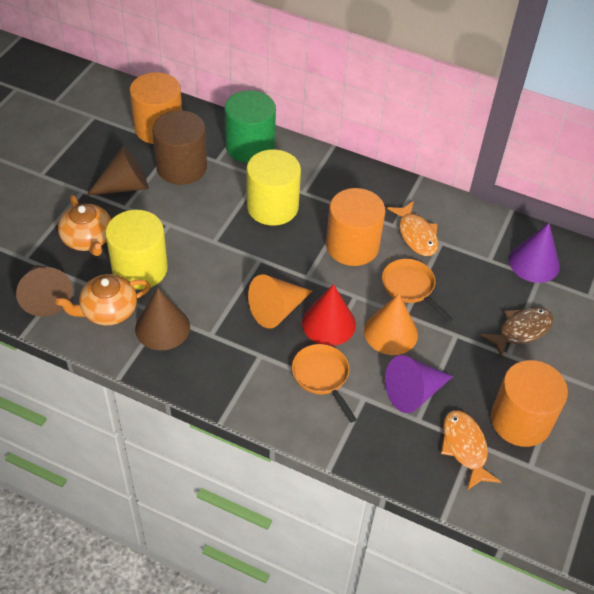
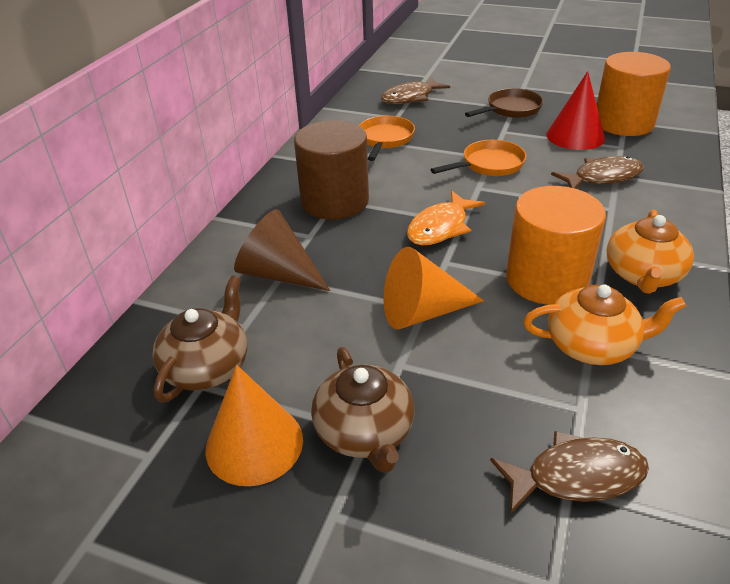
brown cone: [16,265,73,317] [86,146,149,196] [135,288,190,350] = 3 -> [234,209,331,291] = 1
brown fish: [480,307,554,357] = 1 -> [381,77,450,104] [490,431,649,514] [551,156,644,189] = 3
brown pan: none = 0 -> [465,88,543,118] = 1
brown teapot: none = 0 -> [152,275,247,403] [311,347,415,473] = 2
green cylinder: [225,90,276,163] = 1 -> none = 0
orange cylinder: [130,72,182,144] [326,188,385,266] [491,360,568,447] = 3 -> [506,186,606,305] [597,52,671,136] = 2
orange fish: [387,201,438,256] [441,410,501,490] = 2 -> [407,191,485,245] = 1
purple cone: [385,355,453,413] [509,223,560,283] = 2 -> none = 0
yellow cylinder: [105,210,168,290] [247,149,301,226] = 2 -> none = 0

